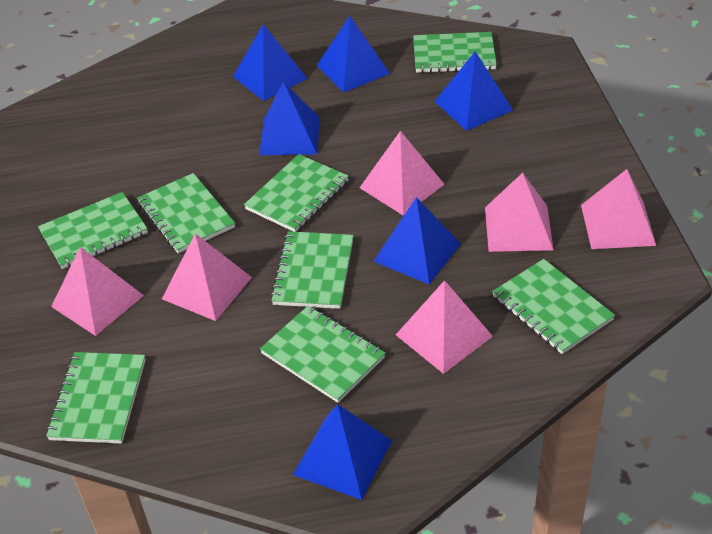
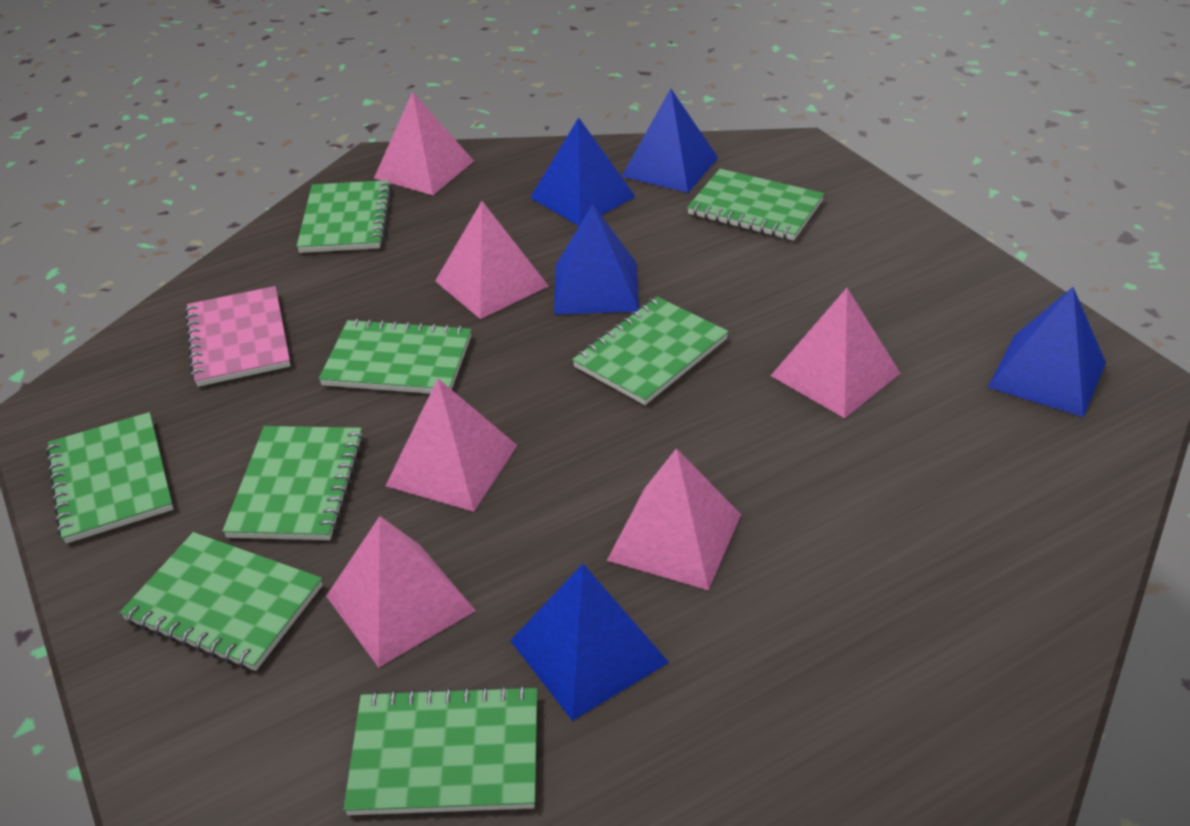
blue pyramid: [233,24,308,101] [259,82,320,155] [293,404,392,500] [317,16,390,93] [373,197,461,284] [434,51,513,131] = 6 -> [510,564,669,721] [530,117,636,226] [554,204,639,315] [621,88,718,193] [988,287,1106,417] = 5
pink notebook: none = 0 -> [185,286,290,387] = 1

